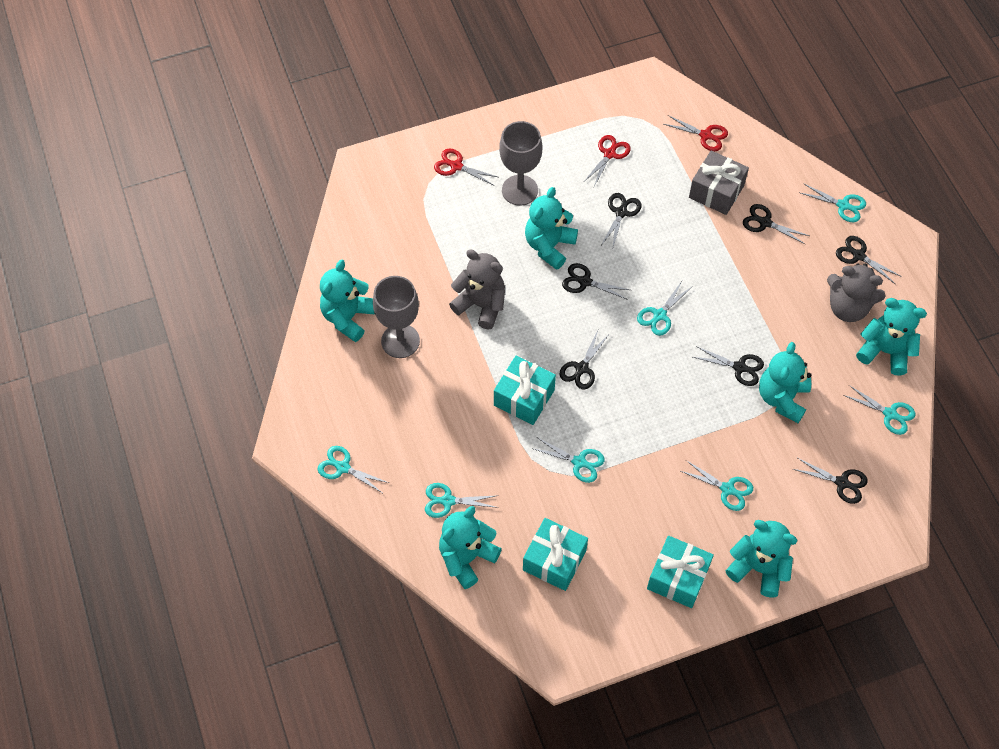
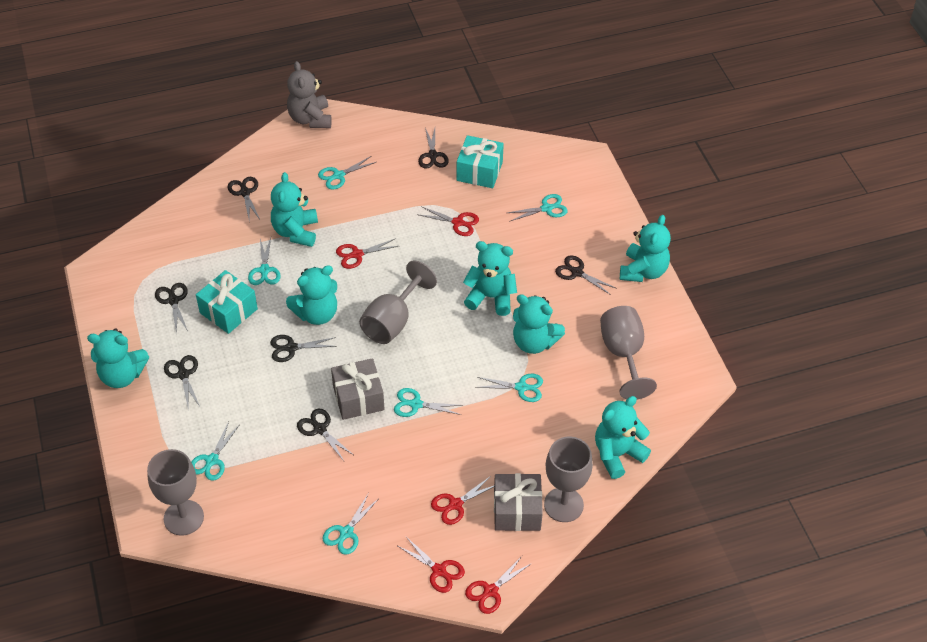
grey gift: [689,150,749,215] = 1 -> [331,358,385,420] [494,473,543,531] = 2
grey goblet: [373,276,420,358] [499,121,542,206] = 2 -> [147,449,204,536] [359,260,437,344] [544,437,593,522] [600,306,657,399] = 4
grey teddy bear: [449,250,505,329] [827,264,886,322] = 2 -> [287,61,332,128] = 1
red scissors: [434,149,498,185] [584,135,631,186] [664,115,728,151] = 3 -> [336,238,398,269] [398,537,465,593] [419,206,479,236] [431,475,494,525] [465,556,532,614] = 5
turquoise gift: [494,356,556,425] [523,518,588,591] [647,536,714,608] = 3 -> [196,270,258,334] [456,135,504,188] = 2
turquoise teddy bear: [320,260,375,342] [439,506,502,589] [525,187,578,270] [725,520,797,598] [759,342,811,423] [856,298,927,376] = 6 -> [87,328,149,388] [271,172,318,247] [286,265,337,325] [463,241,517,316] [513,294,565,354] [595,396,651,479] [620,215,671,282] = 7

